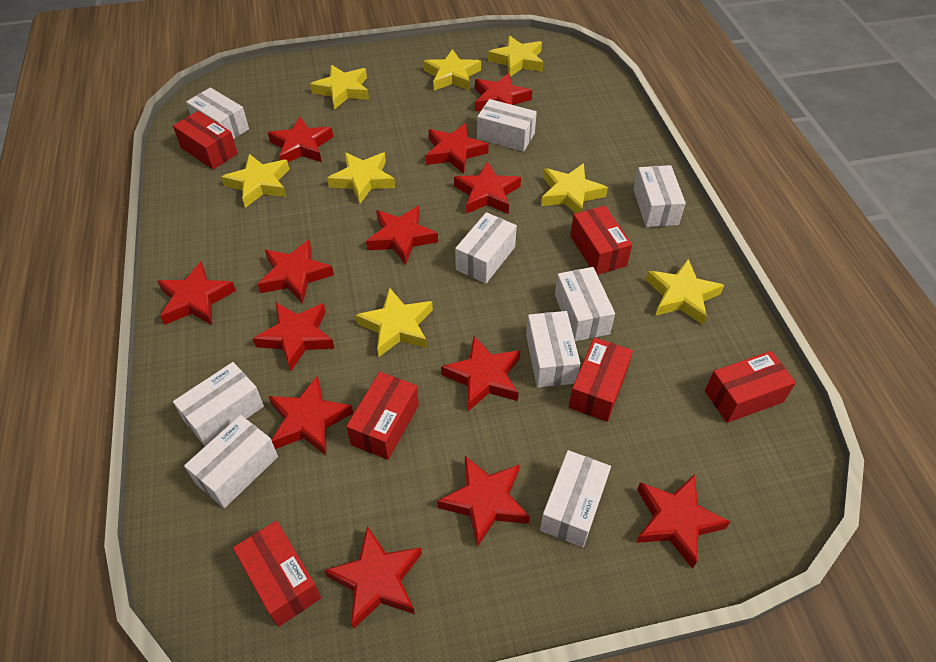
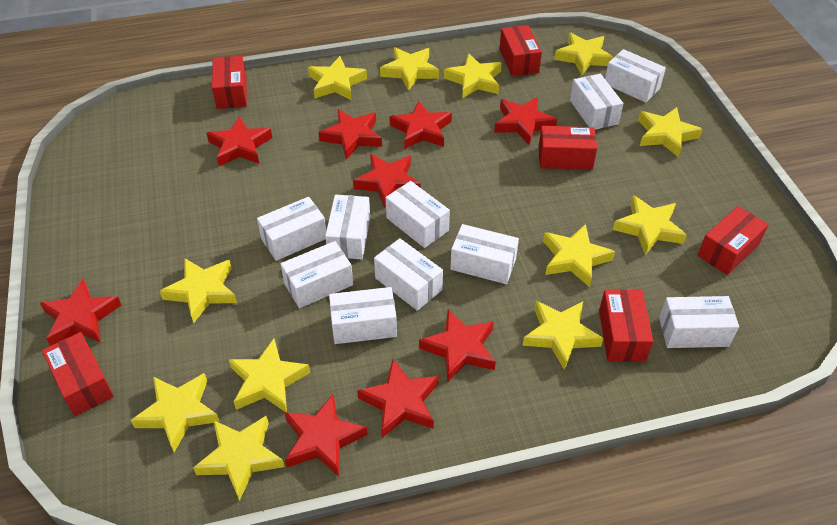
red star: [157,262,236,325] [253,303,335,371] [258,240,334,304] [268,116,333,162] [268,375,354,455] [324,526,422,629] [366,206,438,265] [426,123,489,174] [437,456,530,547] [441,336,520,411] [454,161,521,214] [475,73,532,111] [636,474,730,569] = 13 -> [40,279,121,346] [206,116,272,166] [284,394,368,477] [319,109,382,159] [353,154,420,208] [357,359,439,438] [390,101,452,149] [419,309,496,382] [494,97,557,146] = 9
white box: [173,362,264,446] [184,415,278,508] [186,88,249,139] [455,212,517,284] [477,99,537,152] [526,311,580,387] [540,450,611,547] [555,267,615,341] [633,165,686,227] = 9 -> [257,197,326,261] [281,241,353,308] [325,195,370,259] [329,287,397,344] [374,238,443,311] [386,181,450,248] [450,224,519,284] [570,74,623,130] [605,49,666,103] [659,296,739,348] = 10
yellow star: [221,154,289,208] [310,65,369,109] [327,152,395,204] [355,287,433,357] [423,49,481,91] [488,35,543,77] [541,163,608,213] [646,259,724,325] = 8 -> [131,373,220,452] [160,258,237,323] [193,415,285,501] [229,339,310,412] [308,56,367,100] [380,47,439,91] [444,53,502,98] [523,301,604,370] [543,224,615,287] [554,32,614,76] [613,195,687,255] [638,107,703,157] = 12

